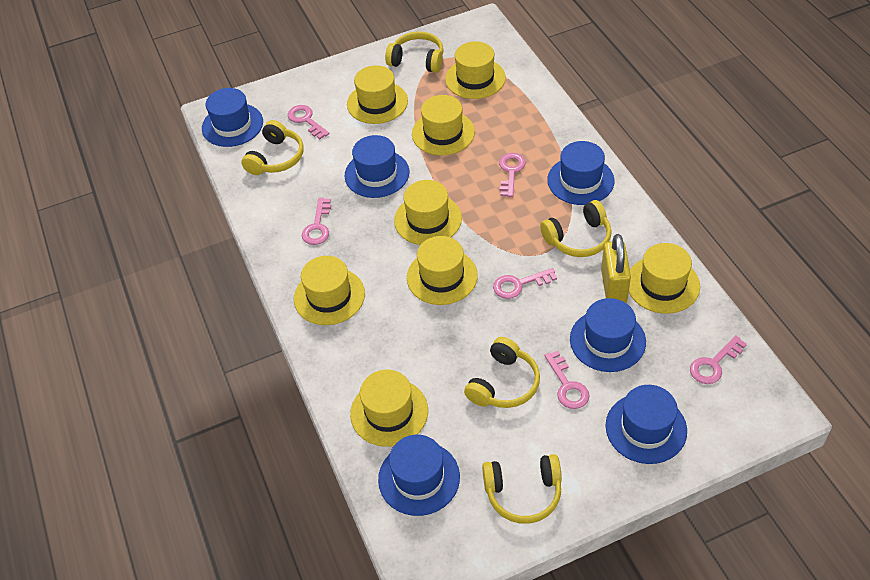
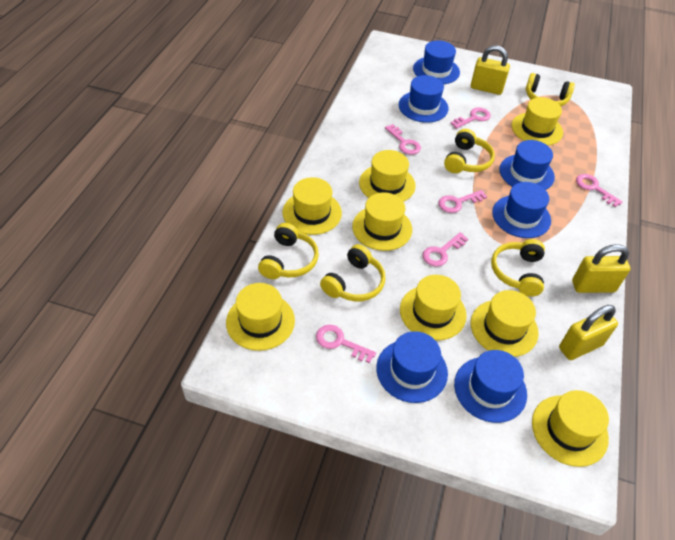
yellow padlock: [601,234,631,303] = 1 -> [471,45,510,95] [559,305,618,360] [572,244,631,293] = 3

